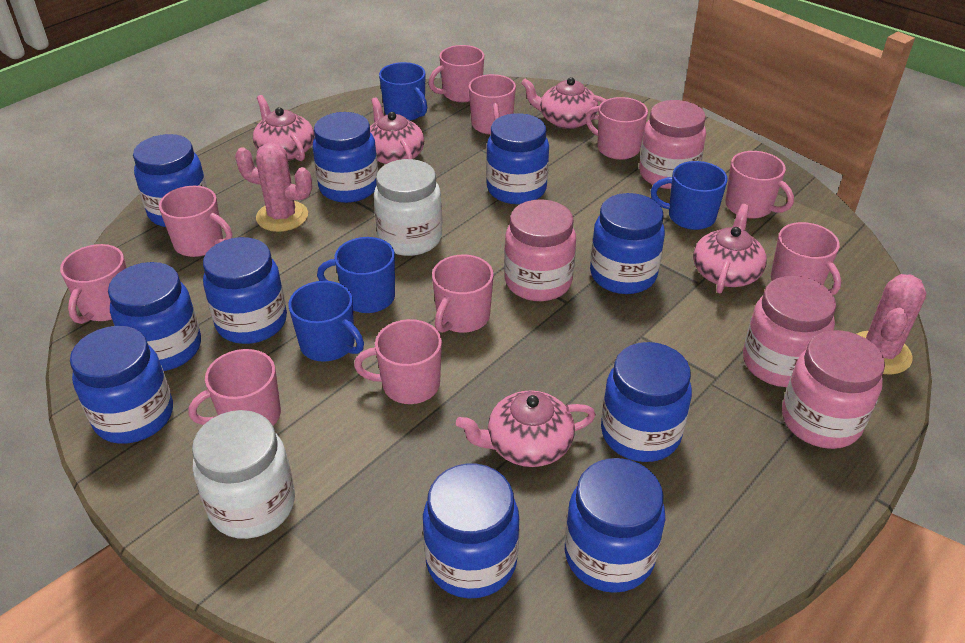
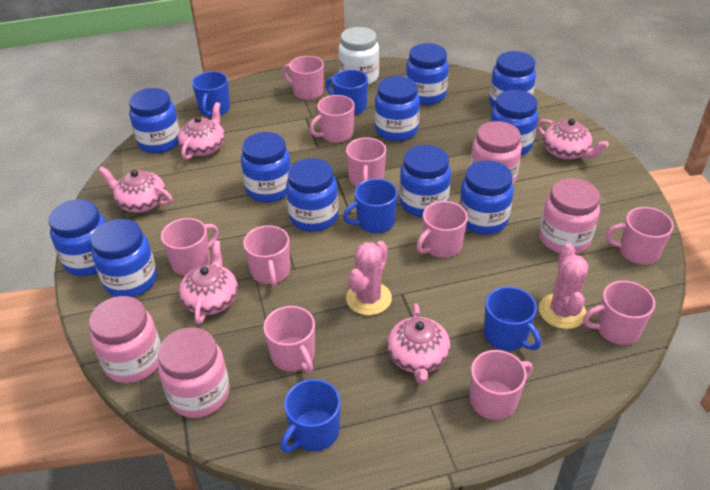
blue jar: [70,326,173,444] [108,262,201,371] [133,134,207,227] [203,237,287,344] [313,112,378,203] [423,464,520,598] [486,113,549,204] [565,458,665,593] [590,193,665,294] [601,342,692,462] = 10 -> [48,199,106,276] [91,219,157,297] [129,88,180,154] [241,132,291,203] [286,158,338,232] [375,76,420,141] [400,145,451,217] [406,43,449,105] [459,160,514,235] [489,51,536,107] [490,90,538,155] = 11
blue mug: [288,281,364,362] [317,237,395,313] [379,62,427,121] [651,161,728,230] = 4 -> [192,71,230,117] [280,379,341,453] [326,70,368,115] [343,179,398,233] [484,286,541,351] = 5
white jar: [192,410,295,539] [374,159,442,256] = 2 -> [339,27,379,85] = 1

